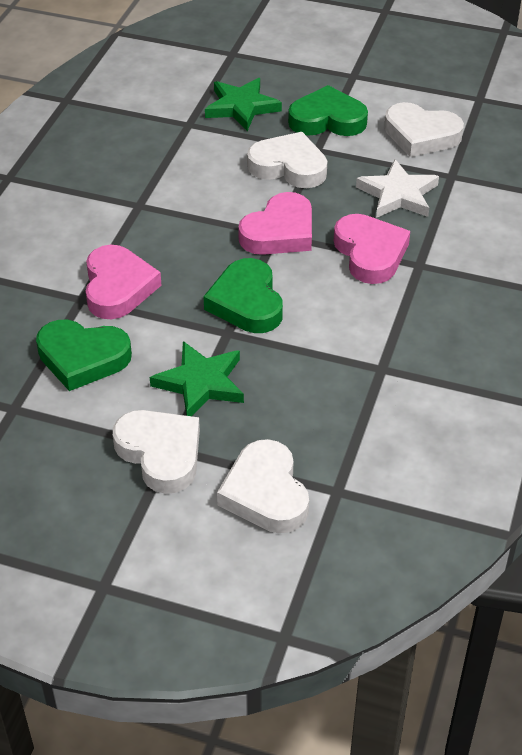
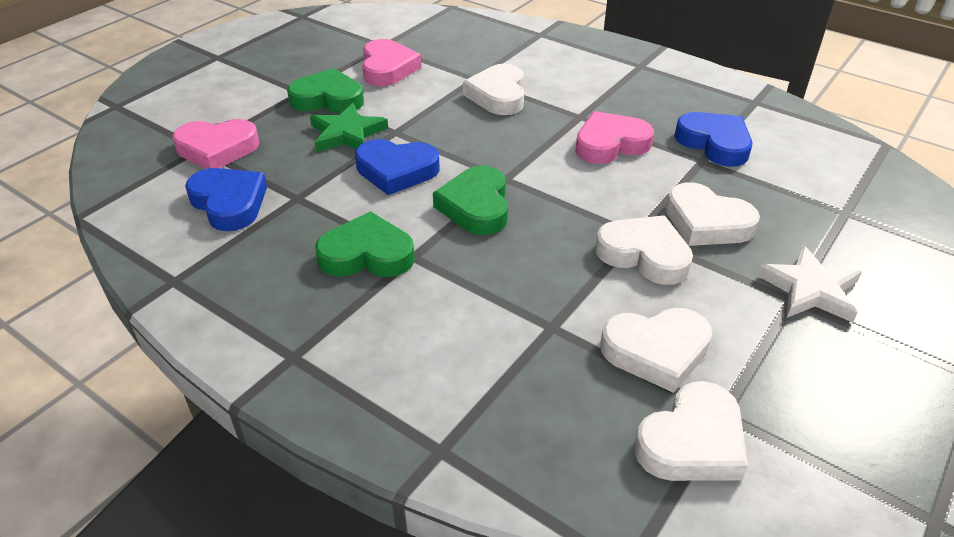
blue heart: none = 0 -> [185,168,267,231] [355,139,440,195] [674,112,752,167] = 3
green star: [150,341,244,416] [205,78,282,131] = 2 -> [310,103,388,152] = 1
white heart: [113,410,200,494] [217,439,309,533] [247,132,327,188] [384,102,464,157] = 4 -> [463,64,524,115] [595,215,693,285] [600,308,713,393] [634,381,748,481] [666,182,760,246] = 5

